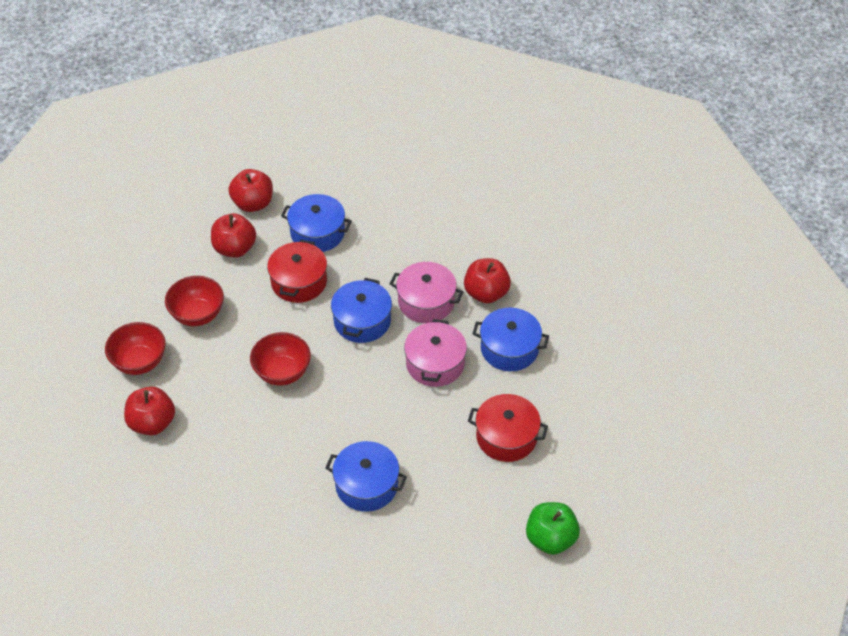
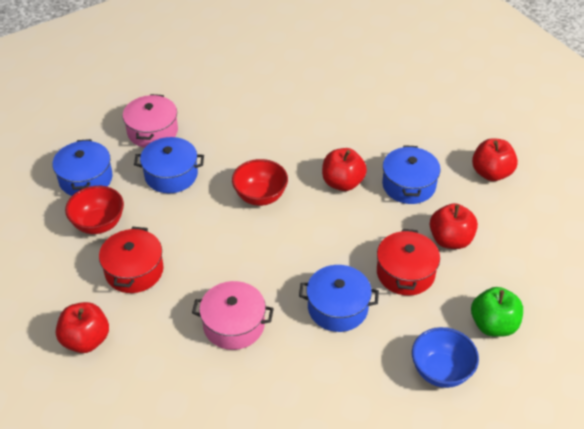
blue bowl: none = 0 -> [412,327,479,388] = 1
red bowl: [105,322,166,375] [165,276,224,326] [250,332,311,386] = 3 -> [65,186,124,234] [232,159,288,206] = 2

